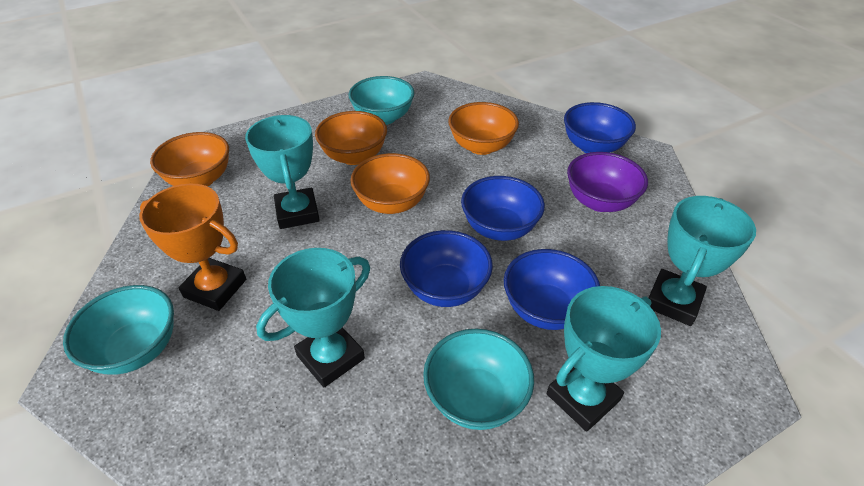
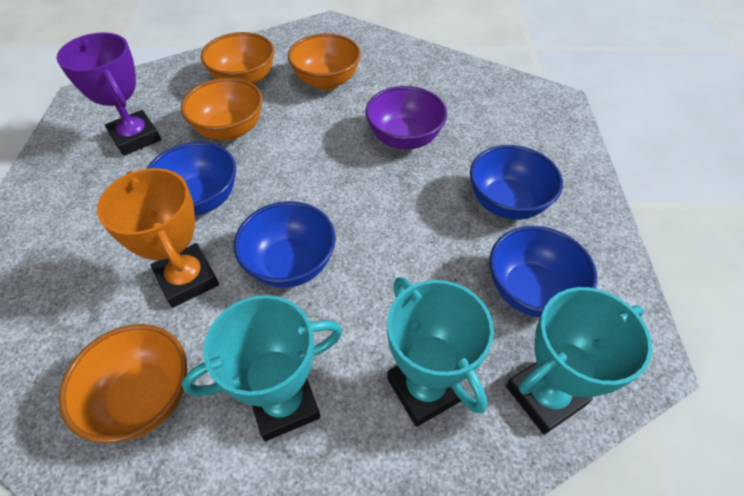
purple trophy: none = 0 -> [57,32,161,156] = 1
turquoise bowl: [63,285,174,375] [349,76,414,125] [423,329,534,430] = 3 -> none = 0
turquoise trophy: [245,115,320,229] [256,248,370,388] [547,286,661,432] [649,196,756,326] = 4 -> [181,295,342,441] [387,277,494,427] [506,287,653,434] = 3

